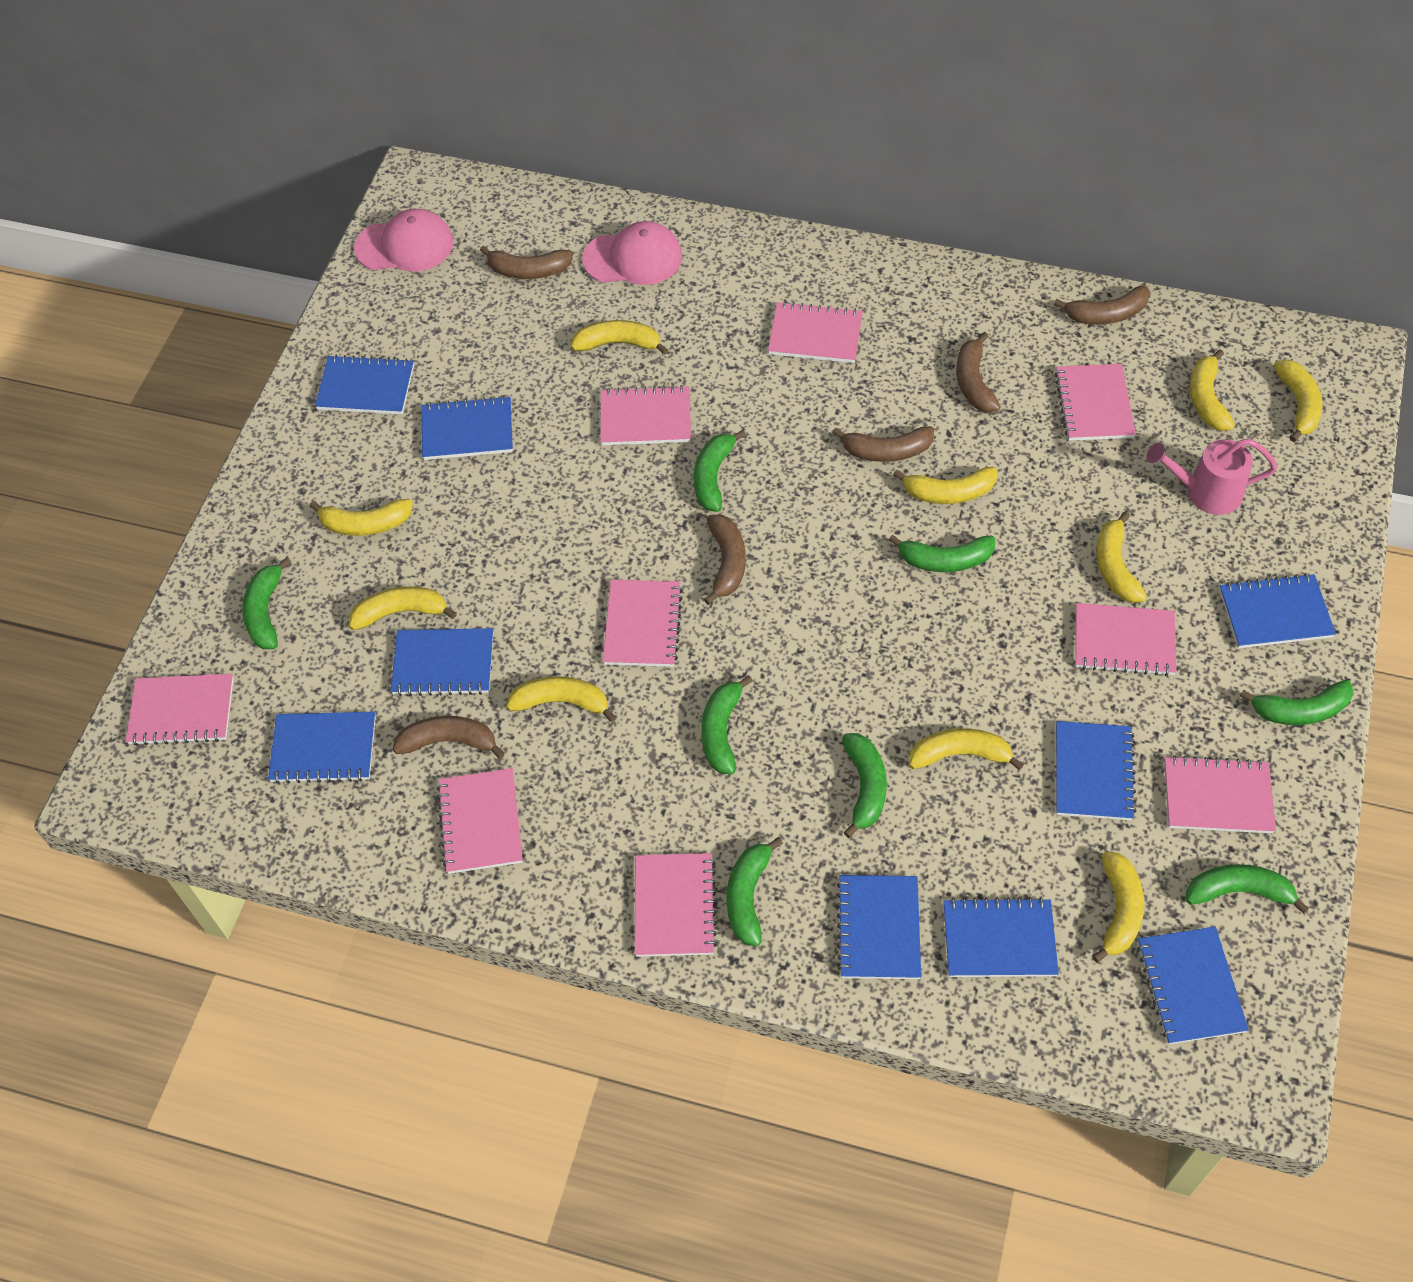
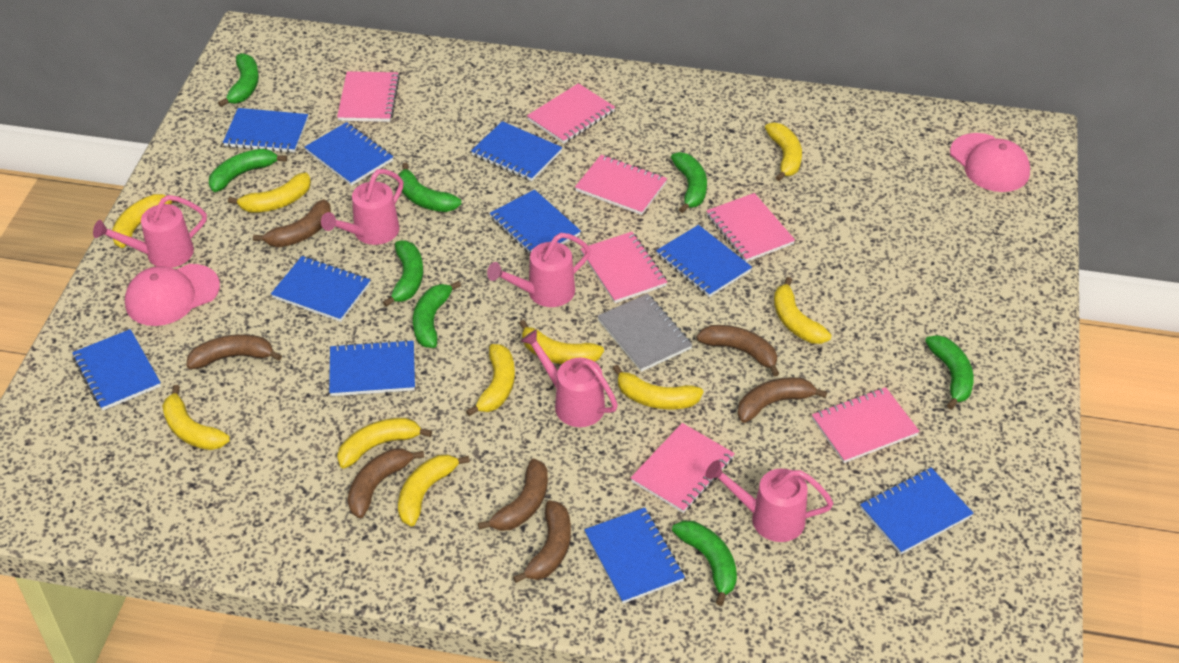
blue notebook: [268,712,376,784] [315,355,414,415] [391,628,493,696] [422,396,513,460] [837,875,921,979] [943,897,1059,977] [1056,721,1136,820] [1137,927,1249,1044] [1219,573,1336,648] = 9 -> [72,329,161,411] [223,108,308,153] [271,256,370,322] [305,122,393,186] [329,340,415,396] [471,121,562,181] [490,190,581,255] [584,507,685,604] [656,225,752,297] [860,468,973,554] = 10
brown banana: [393,716,505,759] [480,245,573,279] [704,514,746,605] [832,426,934,462] [956,332,1001,412] [1054,285,1150,325] = 6 -> [186,334,282,369] [253,199,331,247] [348,449,424,518] [478,459,548,531] [513,500,571,583] [696,325,780,377] [737,377,827,423] = 7
grey notebook: none = 0 -> [597,293,692,372] = 1
pink notebook: [126,674,234,746] [437,768,523,874] [600,385,691,445] [603,580,683,667] [635,853,717,957] [768,301,863,363] [1055,364,1136,441] [1075,603,1176,676] [1164,755,1276,833] = 9 -> [337,71,400,122] [527,83,615,144] [575,155,667,215] [581,232,667,303] [631,423,735,513] [706,193,795,262] [812,387,920,463] = 7
pink watering can: [1147,439,1278,515] = 1 -> [93,195,207,268] [321,169,403,245] [487,233,591,307] [521,329,618,427] [705,460,833,542] = 5

